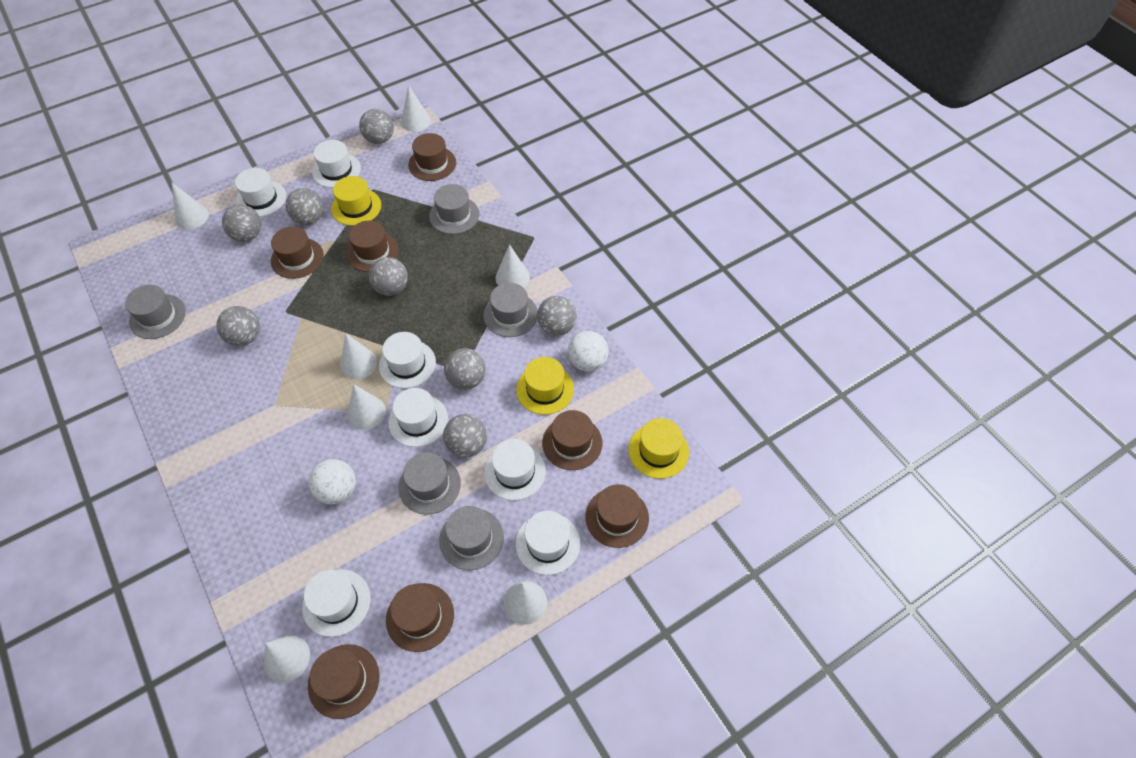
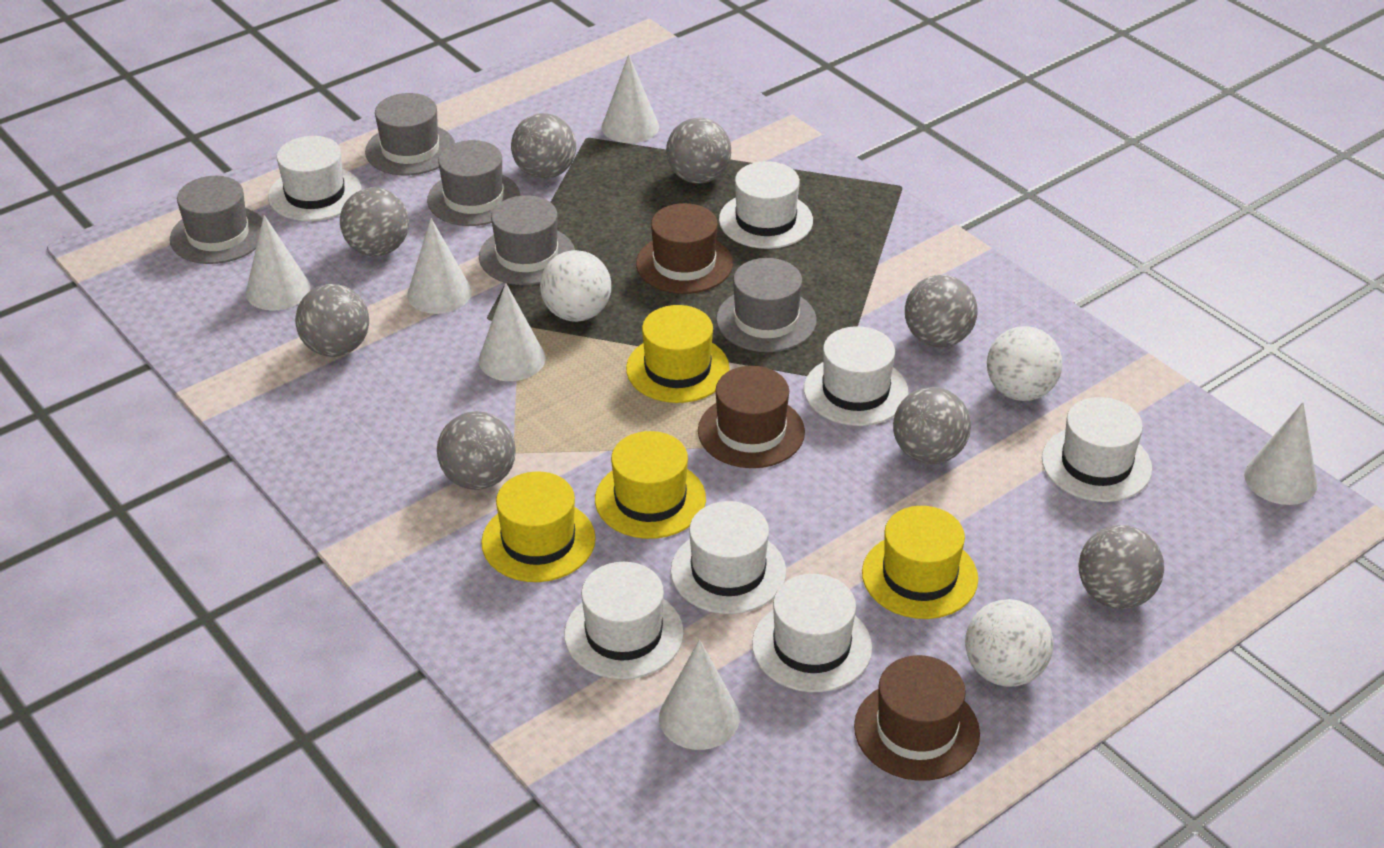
brown hat: [271,227,324,279] [308,644,379,719] [346,220,399,272] [386,583,454,652] [408,133,456,181] [542,410,602,470] [585,484,649,548] = 7 -> [636,203,733,294] [698,366,805,468] [854,655,980,781] = 3
white ball: [309,459,356,504] [568,331,608,372] = 2 -> [540,250,611,322] [965,599,1053,687] [987,326,1062,401] = 3
white cone: [172,183,209,229] [264,635,310,683] [340,333,377,379] [347,384,386,430] [401,85,431,132] [496,244,530,288] [504,581,547,625] = 7 -> [246,215,310,310] [407,218,472,314] [479,283,546,381] [602,54,659,143] [659,639,740,750] [1244,402,1317,505] = 6
yellow hat: [331,176,381,226] [516,357,574,415] [628,418,689,479] = 3 -> [481,471,596,582] [595,431,706,539] [626,305,730,403] [862,506,978,619] = 4

